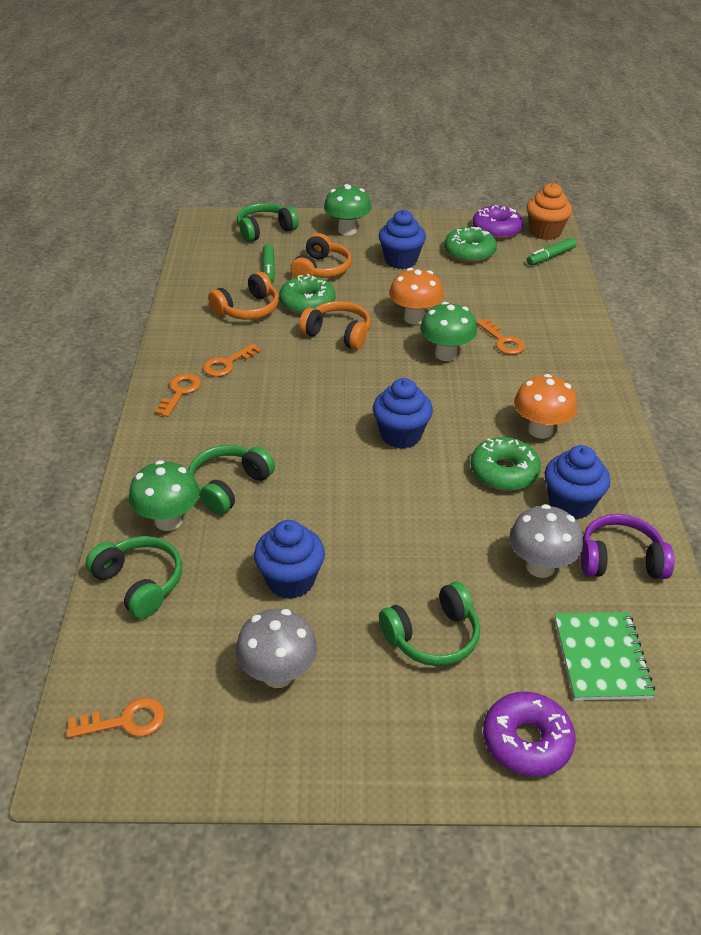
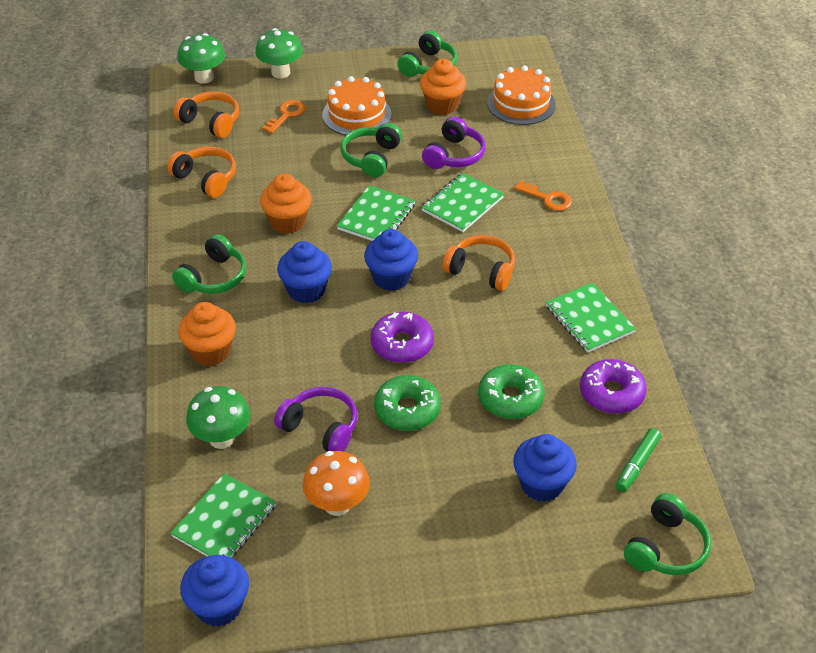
green donut: [279,274,335,314] [444,227,497,262] [471,437,541,491] = 3 -> [374,375,441,431] [478,364,544,419] = 2
green marker: [262,244,275,284] [527,238,577,265] = 2 -> [615,428,661,492] = 1
green notebook: [554,612,655,700] = 1 -> [170,473,276,558] [337,185,416,241] [421,173,504,232] [546,282,636,352] = 4
grey mushroom: [235,609,317,688] [509,504,583,578] = 2 -> none = 0
orange cake: none = 0 -> [322,76,392,135] [487,65,556,125] = 2
orange cupcake: [527,183,572,240] = 1 -> [178,302,236,366] [260,174,312,234] [420,59,466,115] = 3
orange key: [66,698,165,738] [155,374,201,417] [203,343,261,377] [477,319,525,355] = 4 -> [263,100,305,133] [514,181,572,211] = 2
orange mushroom: [389,268,443,325] [514,374,577,439] = 2 -> [303,451,370,516] = 1
purple headphones: [581,514,674,579] = 1 -> [274,387,358,452] [422,117,486,169] = 2

